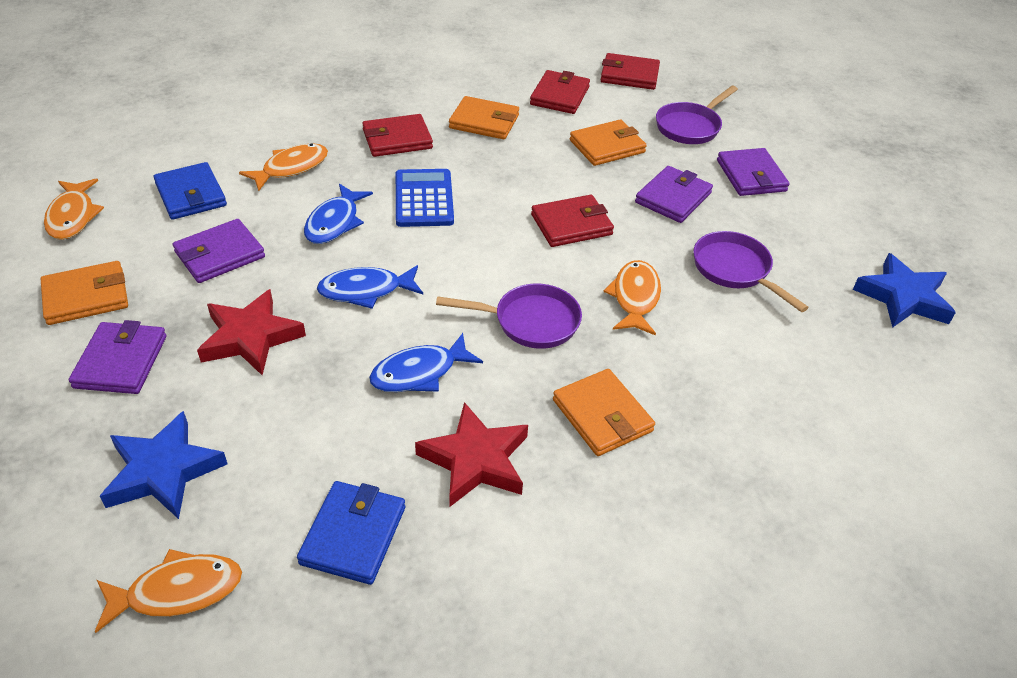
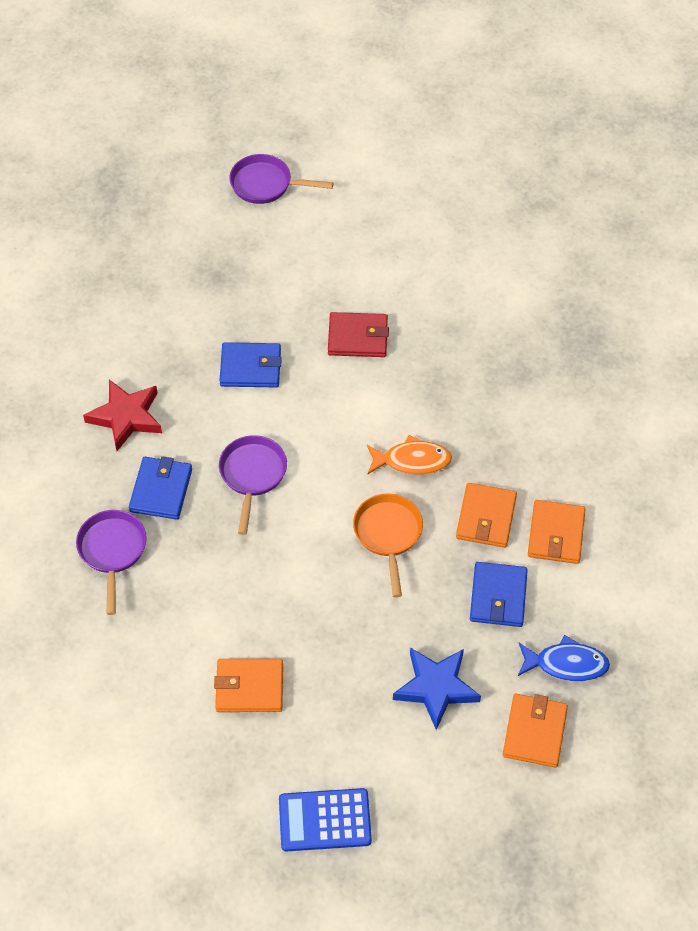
blue fish: [304,184,373,244] [317,265,423,309] [369,333,483,392] = 3 -> [518,635,610,681] = 1
blue star: [100,411,227,519] [853,253,956,328] = 2 -> [393,648,481,730] = 1
blue wallet: [154,162,227,220] [297,481,405,585] = 2 -> [129,456,192,519] [219,342,282,387] [470,562,528,627] = 3
orange fish: [44,179,104,240] [95,549,242,633] [239,143,328,191] [603,260,661,336] = 4 -> [367,435,452,475] = 1
orange pan: none = 0 -> [353,494,423,597] = 1
purple wallet: [69,320,166,394] [173,219,265,283] [635,166,713,223] [717,148,790,196] = 4 -> none = 0
red star: [197,289,306,375] [415,402,528,507] = 2 -> [83,380,162,451] = 1
red wallet: [362,114,433,157] [530,70,590,114] [531,195,614,247] [601,53,660,90] = 4 -> [328,312,389,357] = 1

